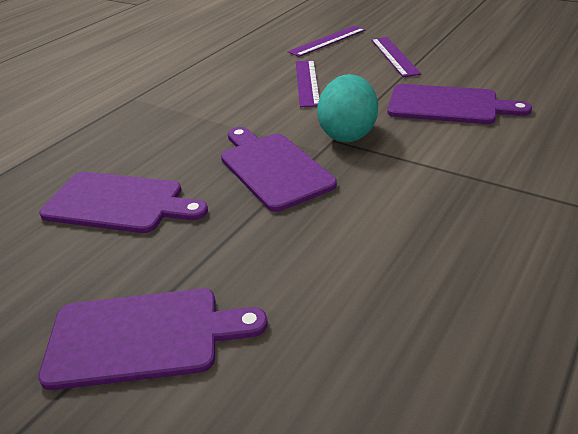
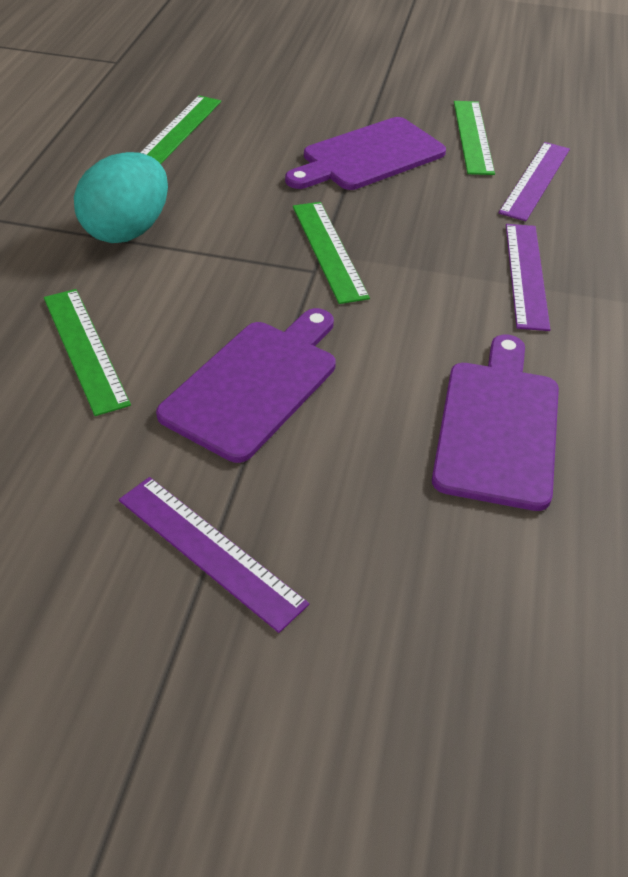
green ruler: none = 0 -> [44,289,131,416] [140,95,221,164] [293,202,370,304] [454,101,495,175] = 4
purple cutting board: [38,288,268,390] [39,172,208,233] [221,127,337,212] [387,84,532,124] = 4 -> [156,308,336,463] [285,117,446,190] [432,334,559,511] = 3

